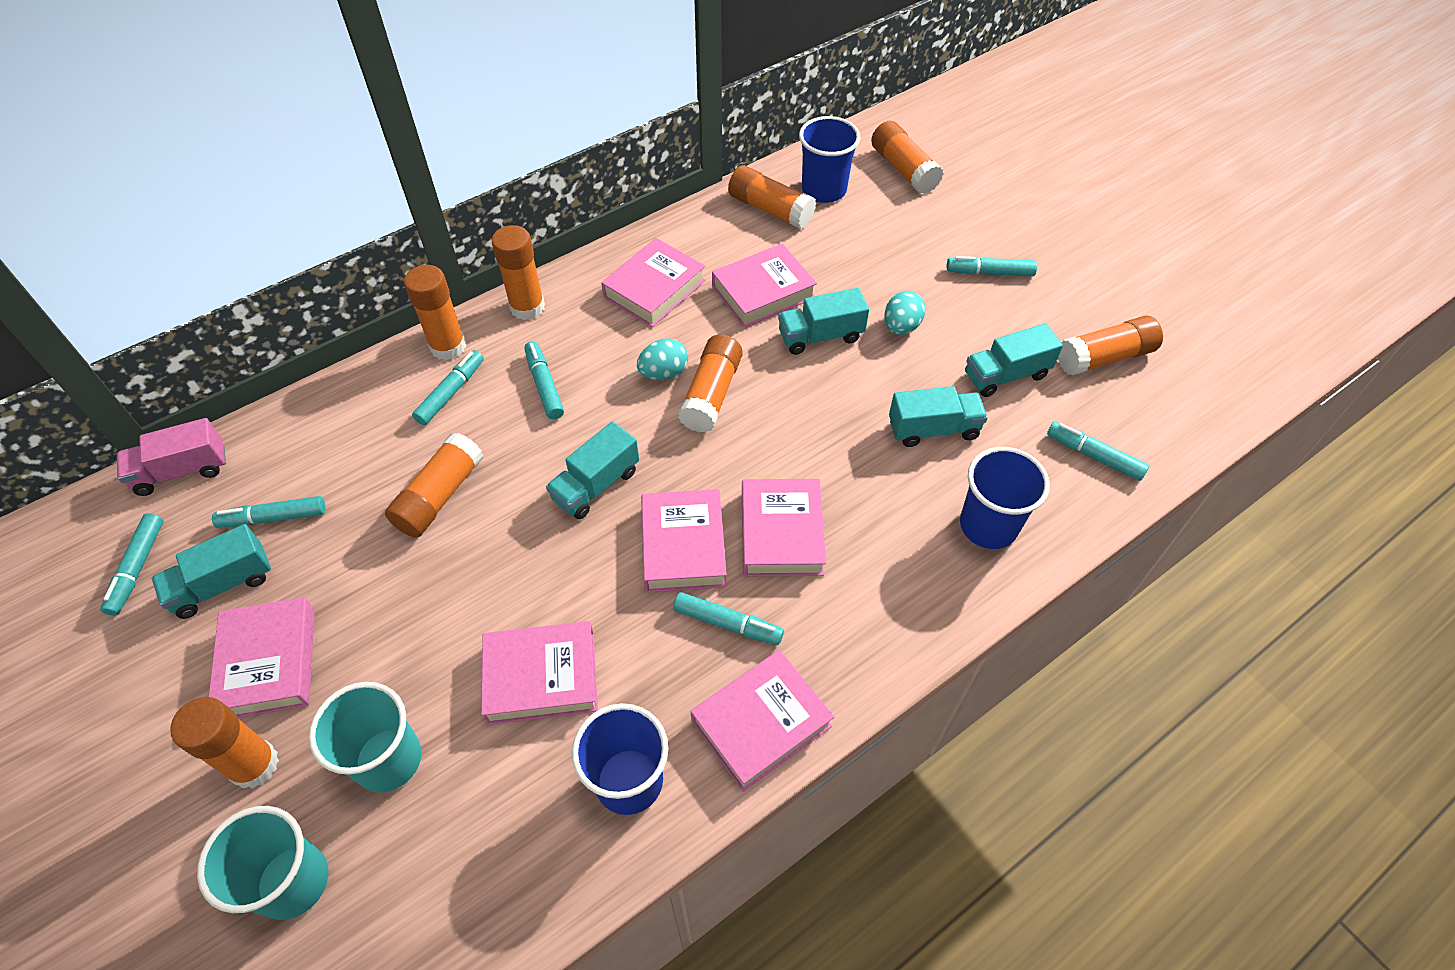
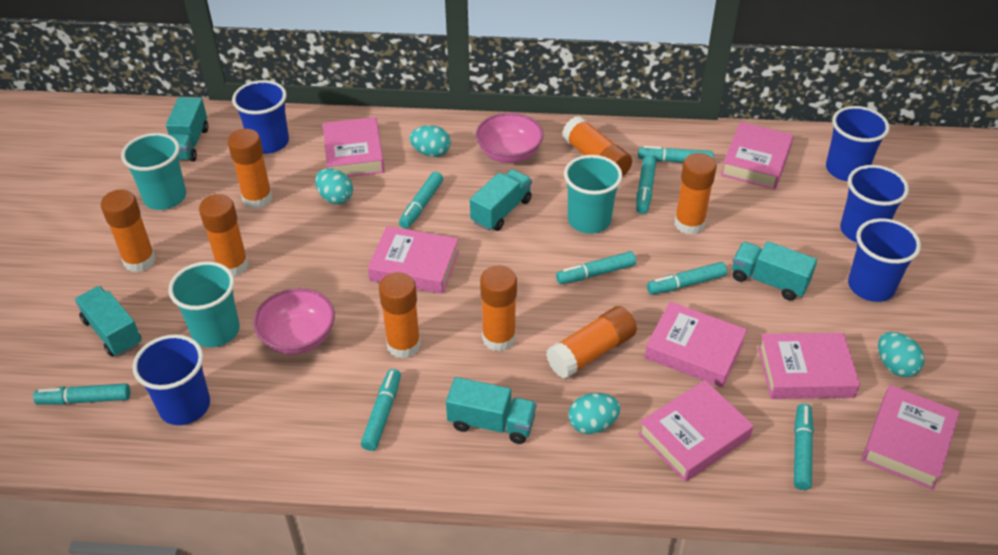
blue cup: [572,703,669,815] [799,116,861,203] [960,447,1050,549] = 3 -> [132,334,210,425] [232,80,289,154] [826,106,890,181] [840,165,909,243] [848,218,921,302] = 5
pink bowl: none = 0 -> [253,288,335,355] [476,113,544,163] = 2
pink truck: [117,418,226,496] = 1 -> none = 0
turquoise cup: [197,806,329,920] [309,682,421,793] = 2 -> [121,133,186,210] [168,261,240,347] [564,155,622,234] = 3
turquoise egg: [637,338,688,380] [884,291,925,335] = 2 -> [315,168,353,204] [410,125,451,157] [568,393,621,434] [878,332,925,377] = 4
turquoise marker: [100,513,163,616] [212,496,326,528] [412,350,484,425] [525,341,564,420] [673,592,784,645] [947,256,1037,277] [1047,422,1149,481] = 7 -> [33,383,130,405] [361,369,401,451] [399,172,443,229] [556,251,636,284] [636,156,656,214] [638,146,714,163] [647,262,727,295] [794,404,814,490] = 8

